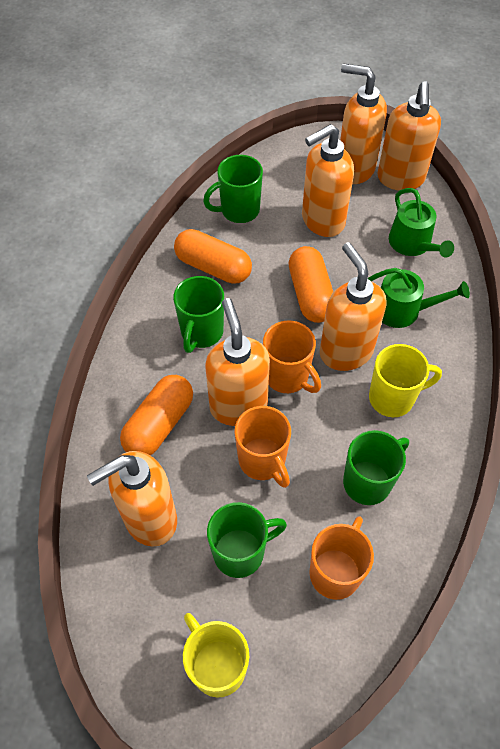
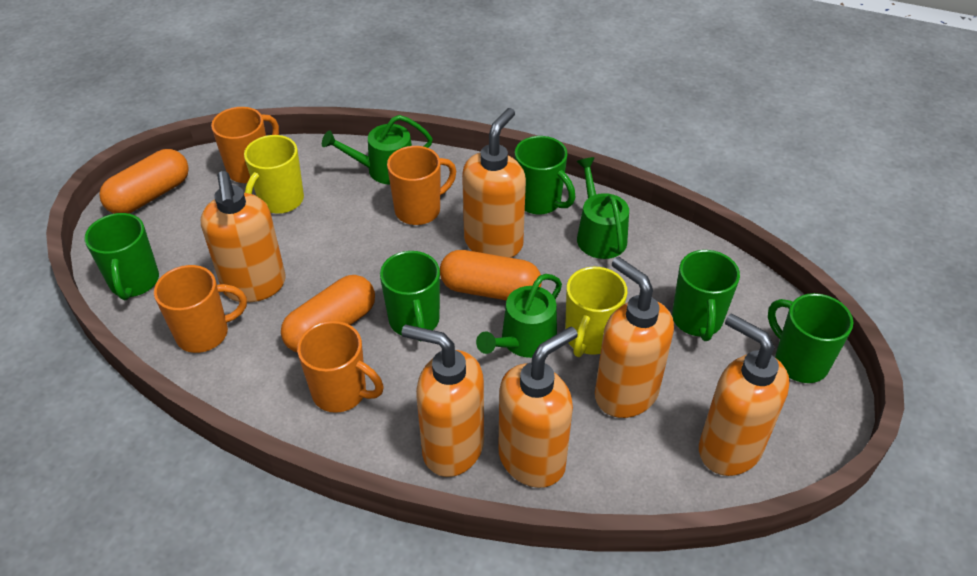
green mug: [173,276,224,353] [203,155,263,223] [207,502,287,578] [343,430,409,505] = 4 -> [85,213,159,300] [380,251,440,342] [515,136,576,215] [672,250,740,341] [768,293,853,383] = 5
green watering can: [367,268,470,328] [389,188,454,258] = 2 -> [322,115,433,185] [476,274,562,358] [576,157,629,259] = 3
orange mug: [234,406,291,488] [263,320,321,393] [309,516,374,600] = 3 -> [154,265,247,353] [211,107,279,183] [297,321,384,413] [387,146,456,225] = 4

